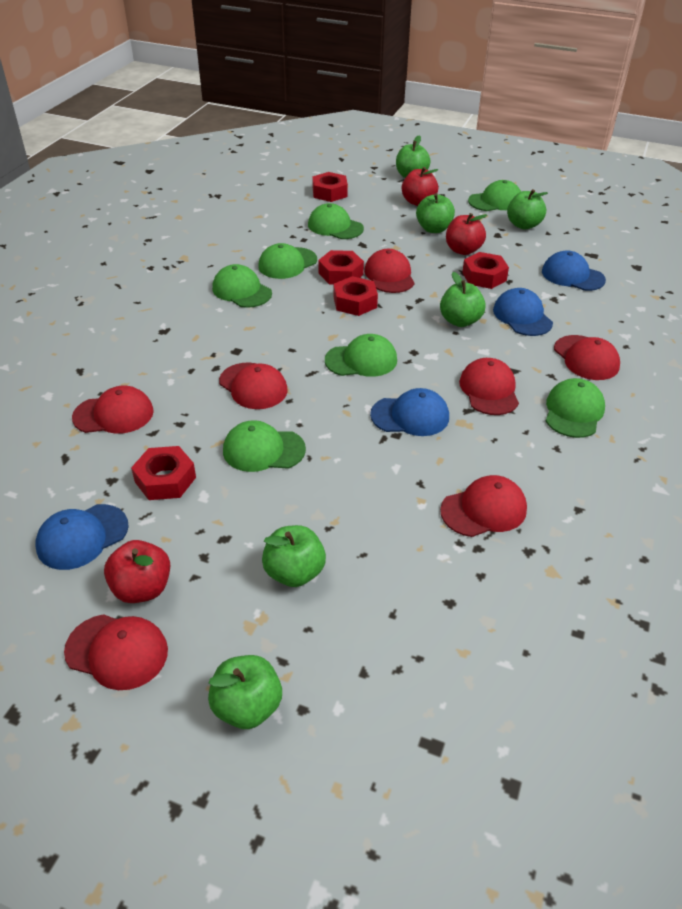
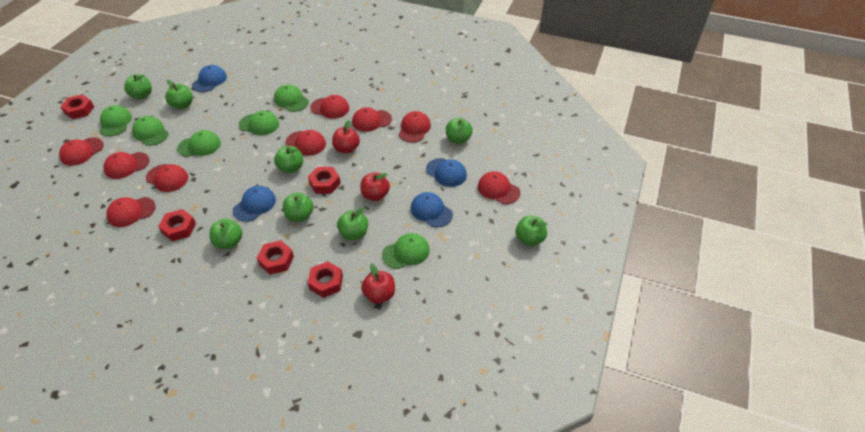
green apple: [208,655,282,729] [262,525,326,587] [396,135,431,178] [416,193,455,233] [440,272,486,327] [507,189,548,229] = 6 -> [124,74,152,99] [165,80,193,109] [210,219,242,249] [274,146,303,173] [283,192,314,222] [337,207,368,240] [446,118,473,144] [515,216,548,246] = 8
green cap: [212,264,272,308] [223,420,306,472] [258,243,317,279] [308,203,364,239] [325,334,397,377] [468,180,521,211] [546,378,605,438] = 7 -> [99,105,132,136] [132,116,169,146] [177,130,221,157] [239,111,279,135] [274,85,309,112] [382,233,430,269] = 6
red cap: [64,614,168,690] [72,386,154,433] [219,362,288,409] [364,249,415,293] [440,475,527,537] [459,358,519,415] [554,335,620,380] = 7 -> [59,137,104,166] [104,152,149,179] [106,197,156,227] [146,164,188,192] [285,130,326,156] [310,95,349,119] [352,107,392,132] [399,111,431,143] [478,171,520,204] = 9

